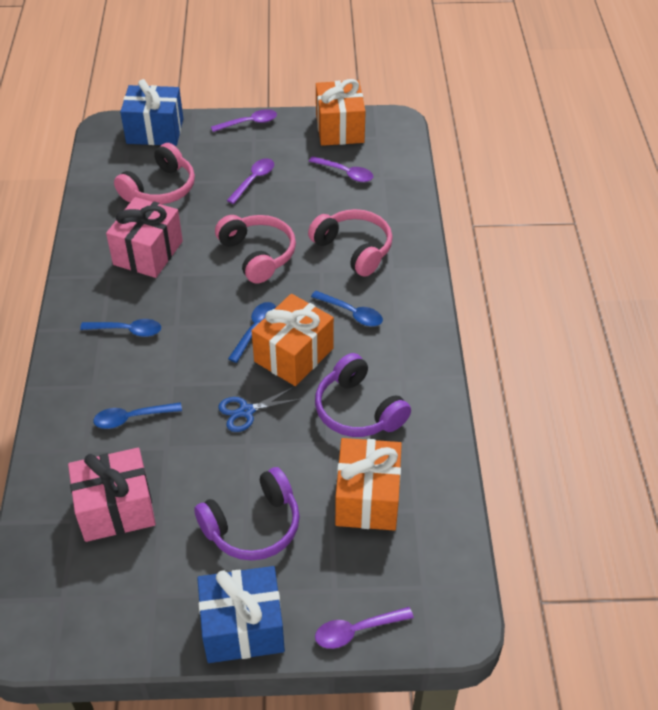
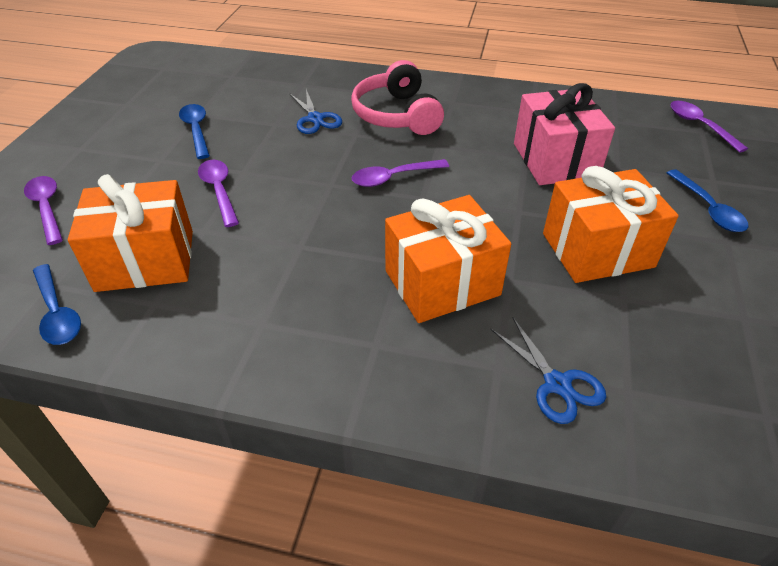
blue gift: [120,79,183,146] [197,566,285,663] = 2 -> none = 0
blue scissors: [218,387,301,432] = 1 -> [289,89,342,134] [491,318,606,424] = 2
blue spoon: [80,319,161,337] [93,403,182,429] [228,302,276,363] [311,291,383,327] = 4 -> [33,264,81,345] [179,104,210,159] [667,169,749,232] = 3
pink gift: [68,448,156,542] [106,197,183,278] = 2 -> [514,83,615,185] = 1
pink headphones: [114,143,195,204] [215,215,296,284] [308,209,393,277] = 3 -> [351,60,444,135] = 1
purple headphones: [194,467,300,561] [315,353,411,437] = 2 -> none = 0

